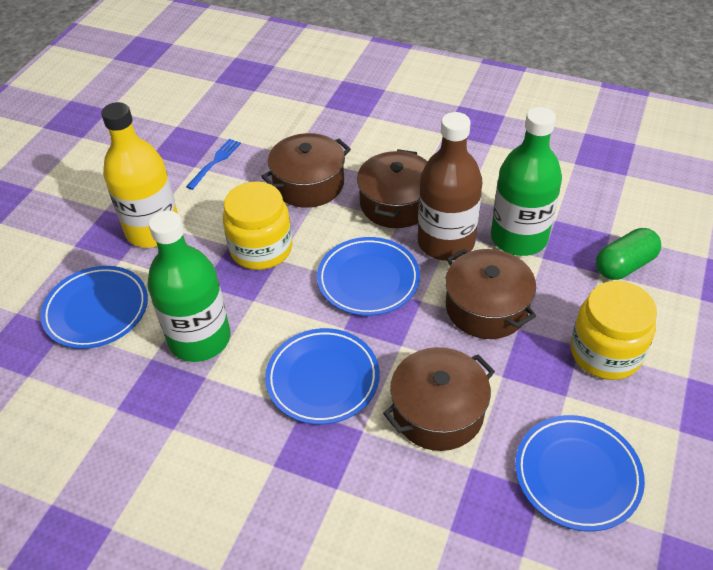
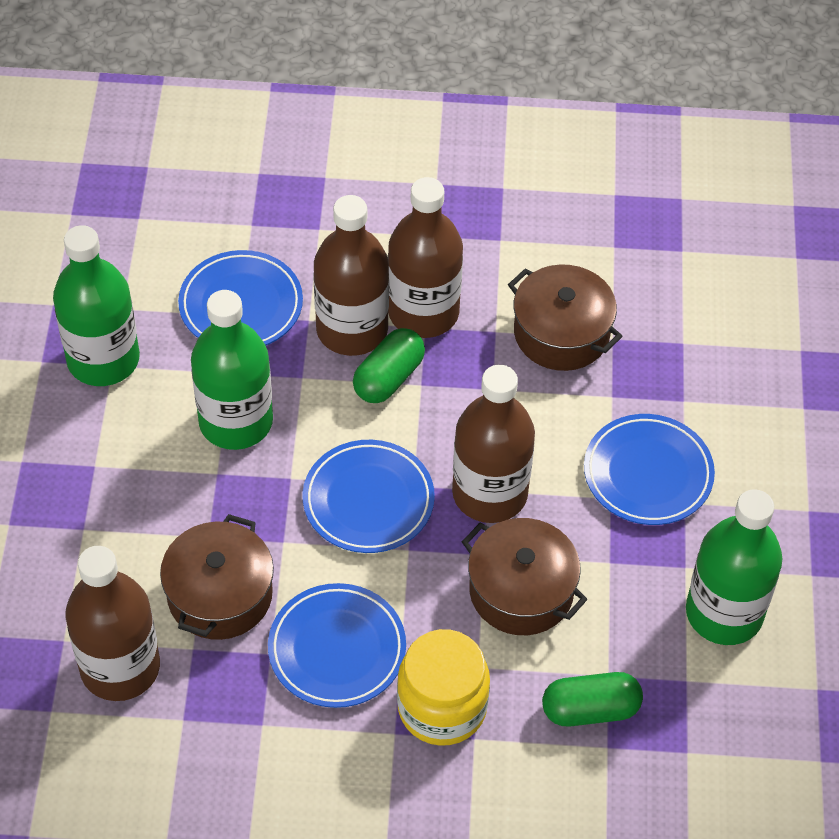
blue fork: [186,139,241,190] = 1 -> none = 0
brown bottle: [418,112,482,261] = 1 -> [65,546,160,701] [314,195,389,356] [388,177,463,338] [452,365,535,523] = 4
brown pot: [261,133,351,208] [357,149,428,228] [383,347,495,451] [445,249,536,339] = 4 -> [160,514,274,640] [462,518,587,635] [508,264,622,371] = 3
green bottle: [147,211,231,362] [491,107,562,256] = 2 -> [53,225,140,386] [191,290,273,450] [686,489,782,645] = 3
green capsule: [596,228,661,280] = 1 -> [353,328,425,403] [542,672,643,727] = 2
yellow bottle: [101,102,178,248] = 1 -> none = 0
yellow jar: [223,181,292,270] [570,281,657,380] = 2 -> [397,629,490,746] = 1

